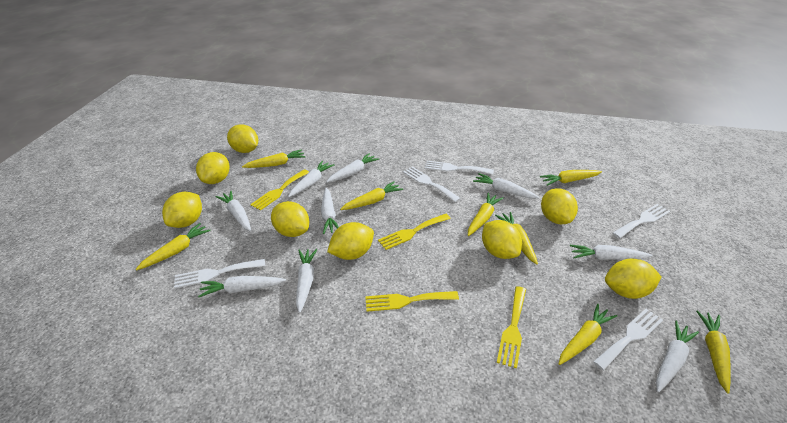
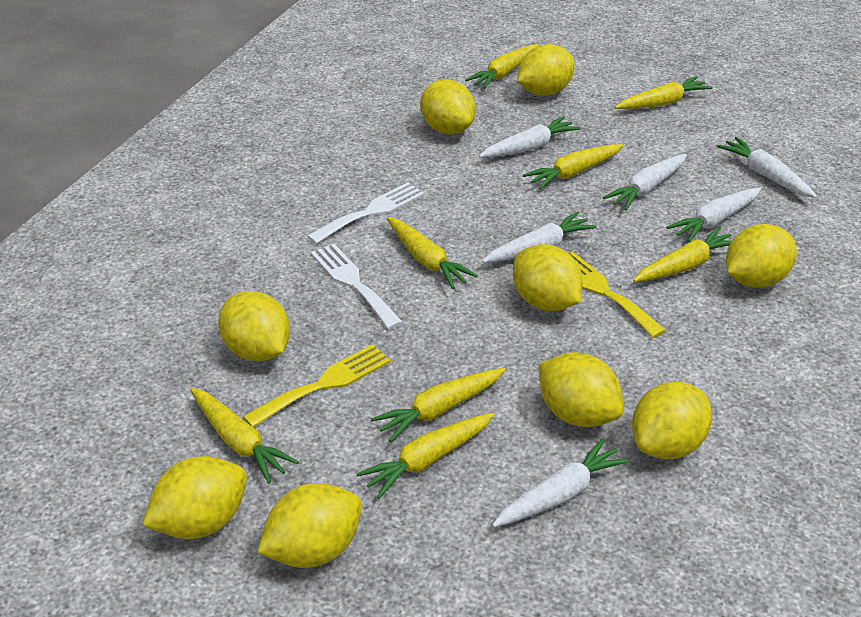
white carrot: [198,276,286,297] [216,191,251,232] [288,161,334,197] [296,249,317,313] [321,188,339,234] [326,153,379,183] [473,173,540,199] [570,245,652,260] [656,321,699,393] = 9 -> [479,116,580,158] [482,212,597,263] [492,438,630,527] [603,154,687,210] [666,188,761,242] [717,137,817,198] = 6
white fork: [174,259,265,289] [403,167,461,202] [425,161,494,175] [593,309,663,370] [613,204,670,238] = 5 -> [307,183,424,244] [311,244,403,330] = 2
yellow fork: [250,169,309,211] [365,291,459,312] [378,214,451,250] [497,286,526,369] = 4 -> [243,344,391,427] [569,252,666,338] = 2
yellow lemon: [162,192,202,228] [196,152,230,184] [227,125,258,153] [271,201,309,237] [327,222,374,260] [482,220,522,259] [541,188,578,224] [605,258,661,299] = 8 -> [142,456,247,539] [218,291,290,362] [257,483,362,568] [420,79,476,134] [513,244,583,311] [517,44,575,96] [538,352,624,427] [632,382,712,459] [726,224,797,288] = 9

